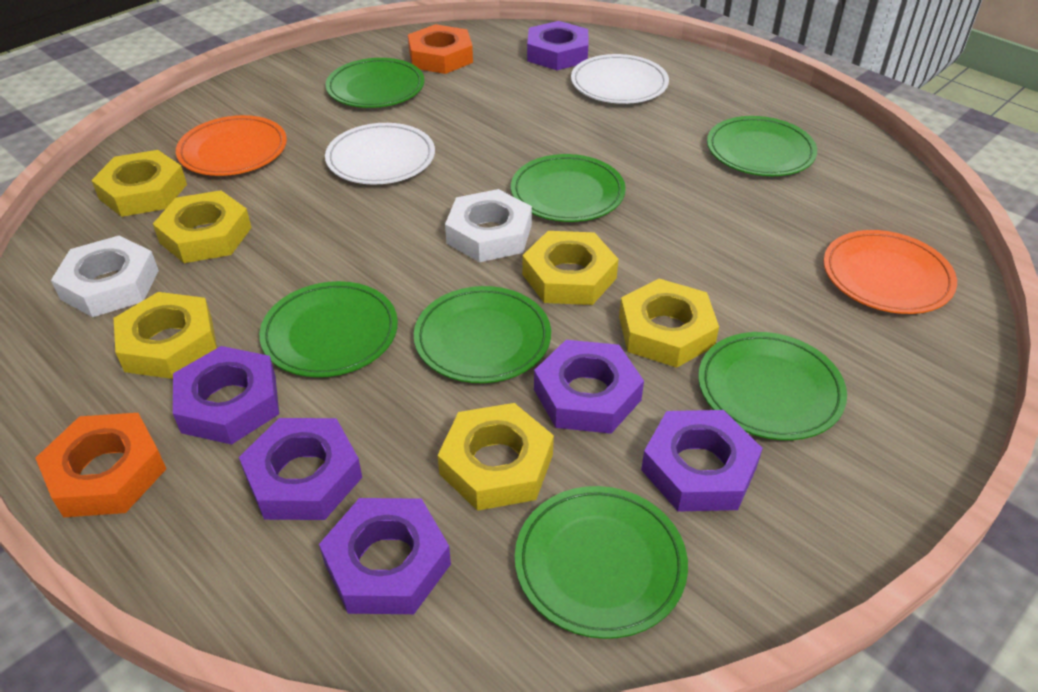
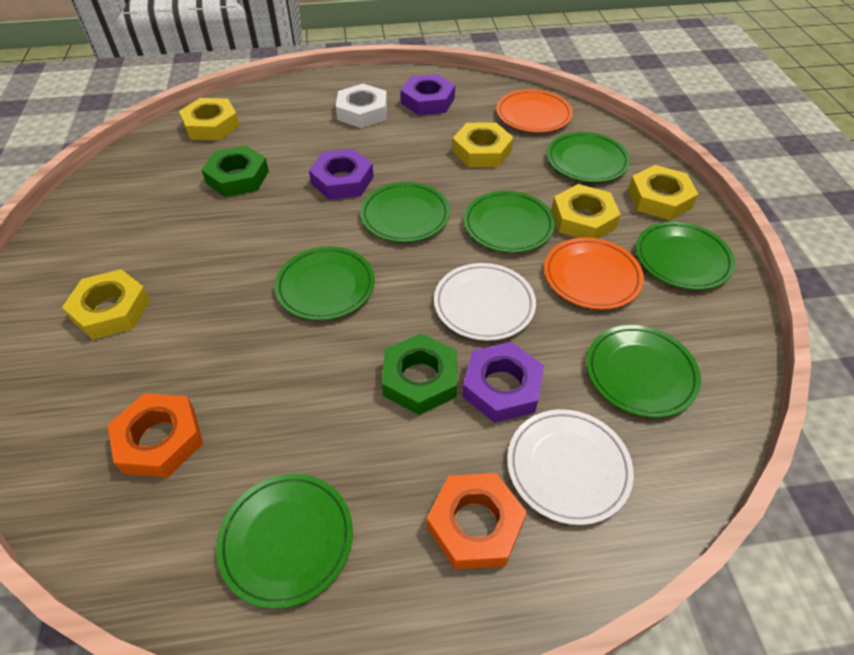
green nut: none = 0 -> [202,145,269,197] [382,333,457,415] = 2
purple nut: [173,346,279,445] [239,418,362,520] [319,498,451,614] [527,21,588,70] [534,340,644,434] [641,410,763,512] = 6 -> [309,149,374,200] [401,74,455,115] [462,342,544,423] = 3
white nut: [51,236,159,317] [445,189,532,262] = 2 -> [336,84,387,128] = 1
yellow nut: [91,150,187,217] [114,292,217,379] [153,190,252,263] [438,403,554,511] [522,231,618,305] [619,279,719,368] = 6 -> [62,269,150,340] [179,98,240,140] [452,122,514,167] [552,184,621,239] [628,165,698,220] = 5

